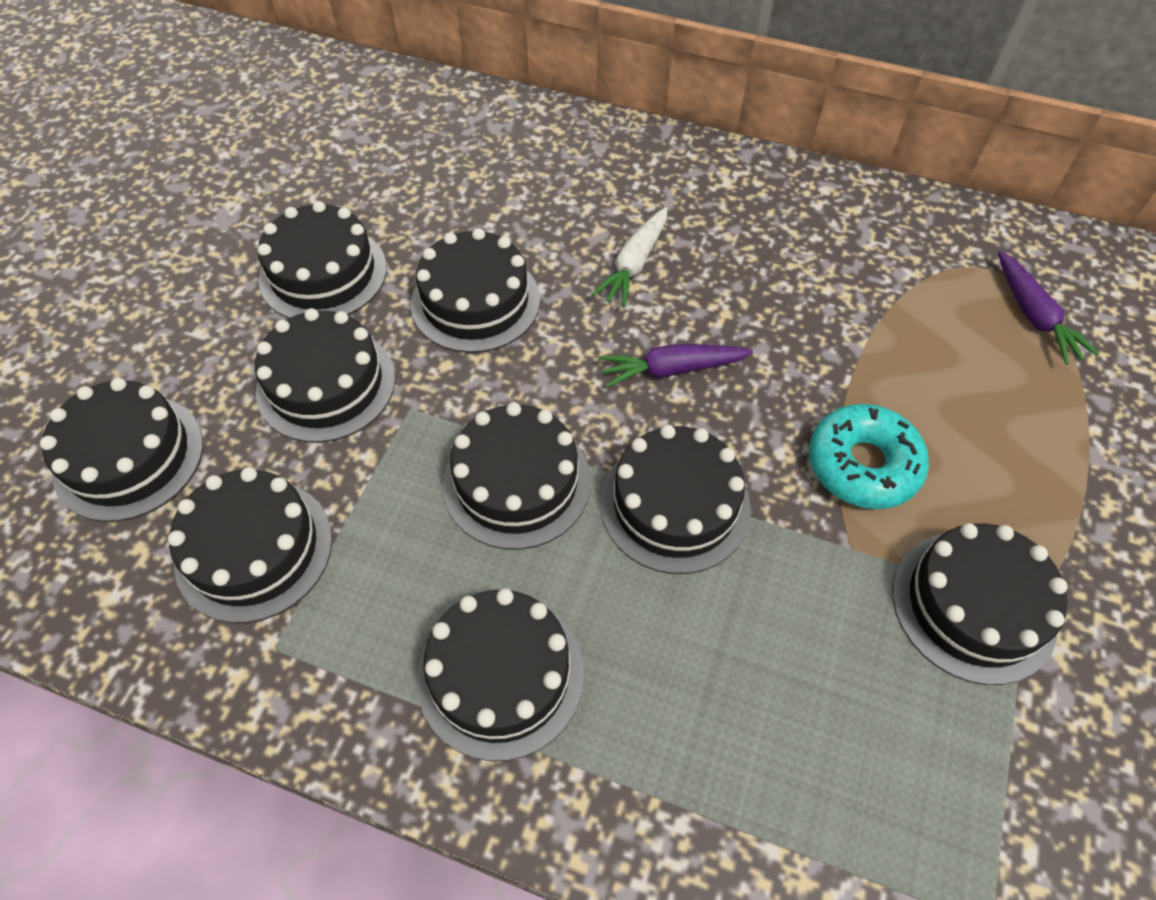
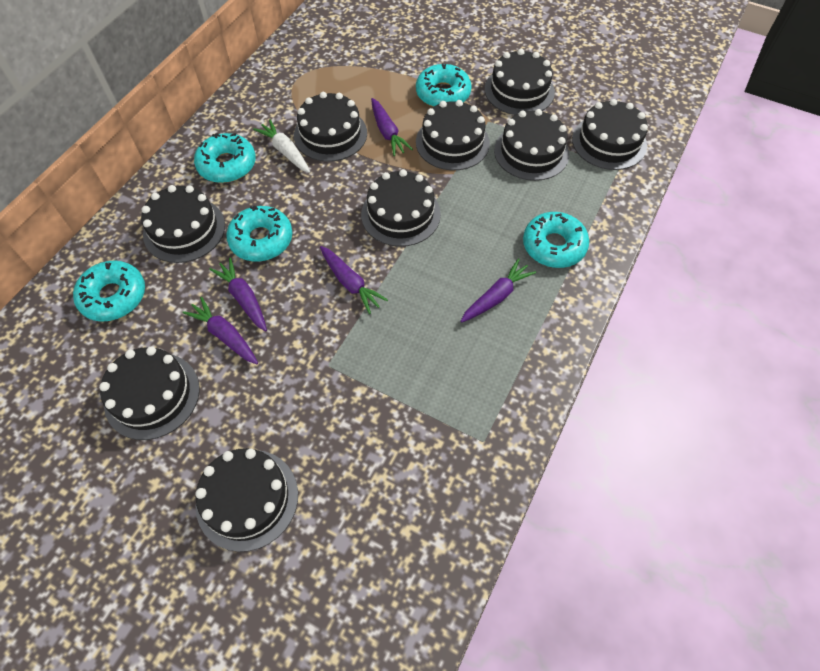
purple carrot: [599,344,753,388] [998,251,1099,365] = 2 -> [182,297,258,364] [210,258,267,332] [320,246,388,314] [371,98,413,156] [460,258,536,323] = 5
turquoise donut: [809,404,929,509] = 1 -> [73,260,145,322] [194,133,256,183] [226,206,292,261] [416,64,472,107] [523,212,589,268] = 5

